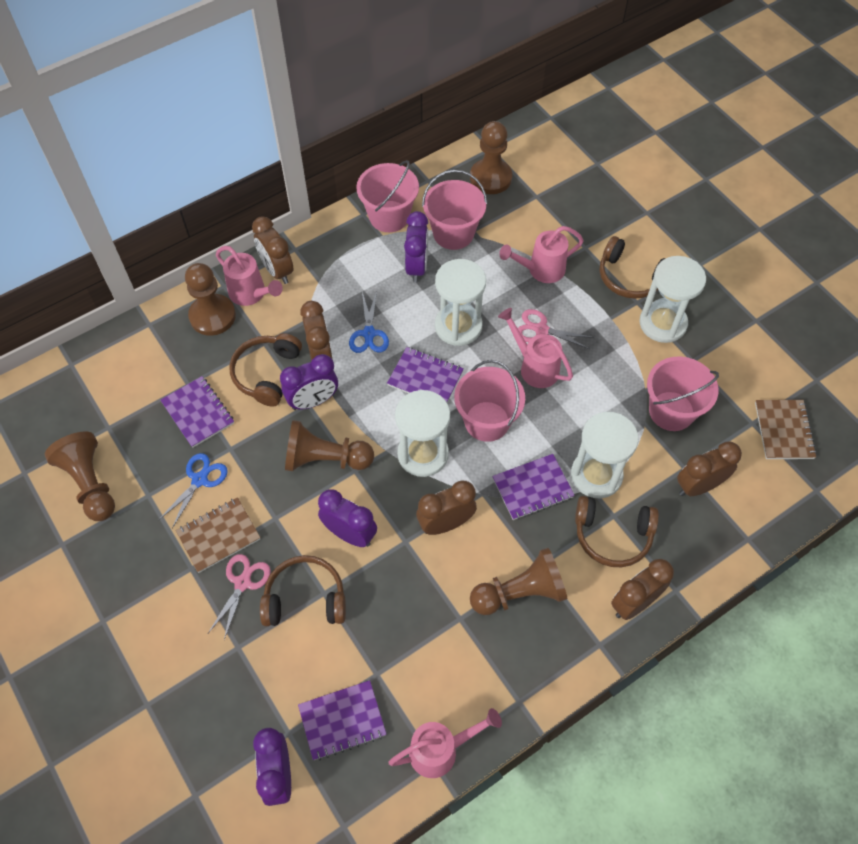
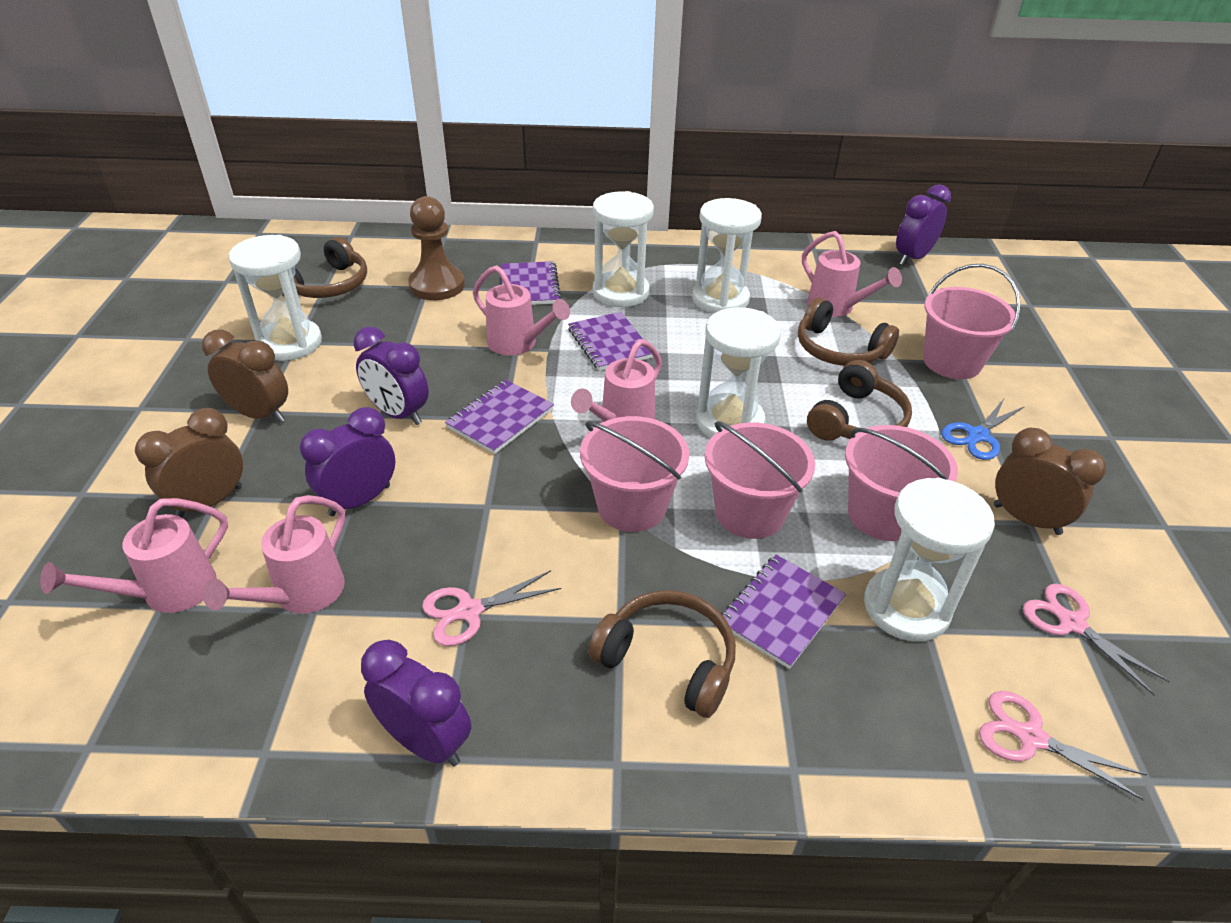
blue scissors: [159,453,228,528] [349,291,389,353] = 2 -> [941,399,1025,460] = 1
brown clock: [252,216,294,284] [300,301,333,361] [416,481,477,535] [611,559,674,620] [677,441,742,496] = 5 -> [135,408,243,518] [202,330,288,423] [994,428,1106,535] = 3
brown notebook: [176,497,261,573] [755,400,817,459] = 2 -> none = 0
brown pawn: [45,432,115,521] [185,263,236,336] [285,420,374,471] [470,121,512,194] [470,548,567,615] = 5 -> [408,196,465,300] = 1
pink scissors: [208,554,271,640] [518,309,593,349] = 2 -> [422,570,561,646] [979,691,1147,801] [1023,583,1170,696] = 3
pink watering can: [216,246,283,306] [388,708,502,778] [498,308,573,388] [499,226,584,283] = 4 -> [40,498,228,613] [203,495,345,614] [473,265,570,356] [571,339,662,422] [802,231,902,317] = 5
white hourglass: [395,390,450,477] [435,259,486,346] [571,412,638,498] [639,256,706,343] = 4 -> [228,235,322,361] [593,191,654,307] [692,198,762,313] [696,307,781,438] [864,478,995,642] = 5

